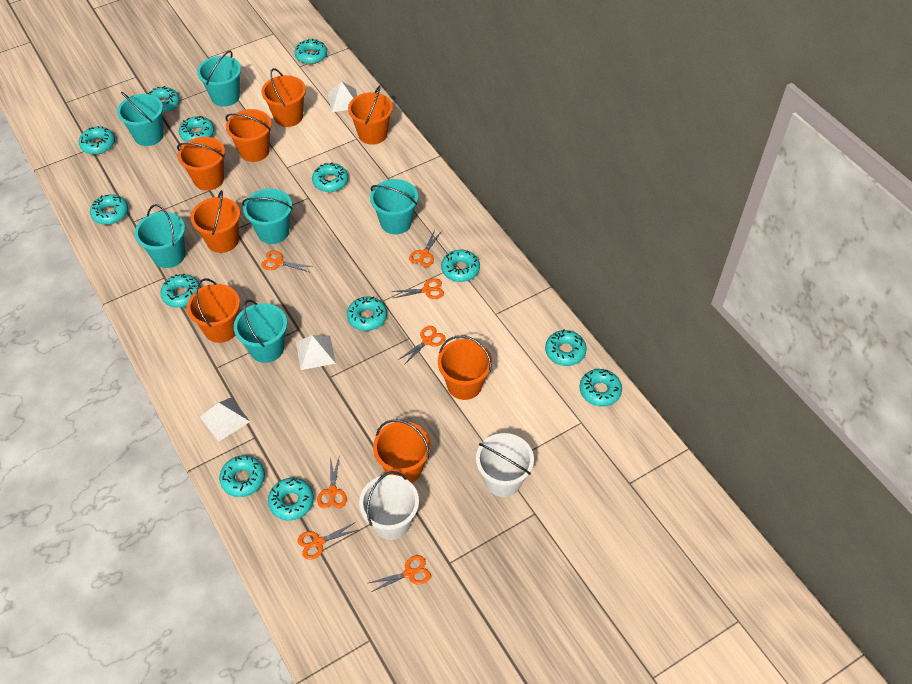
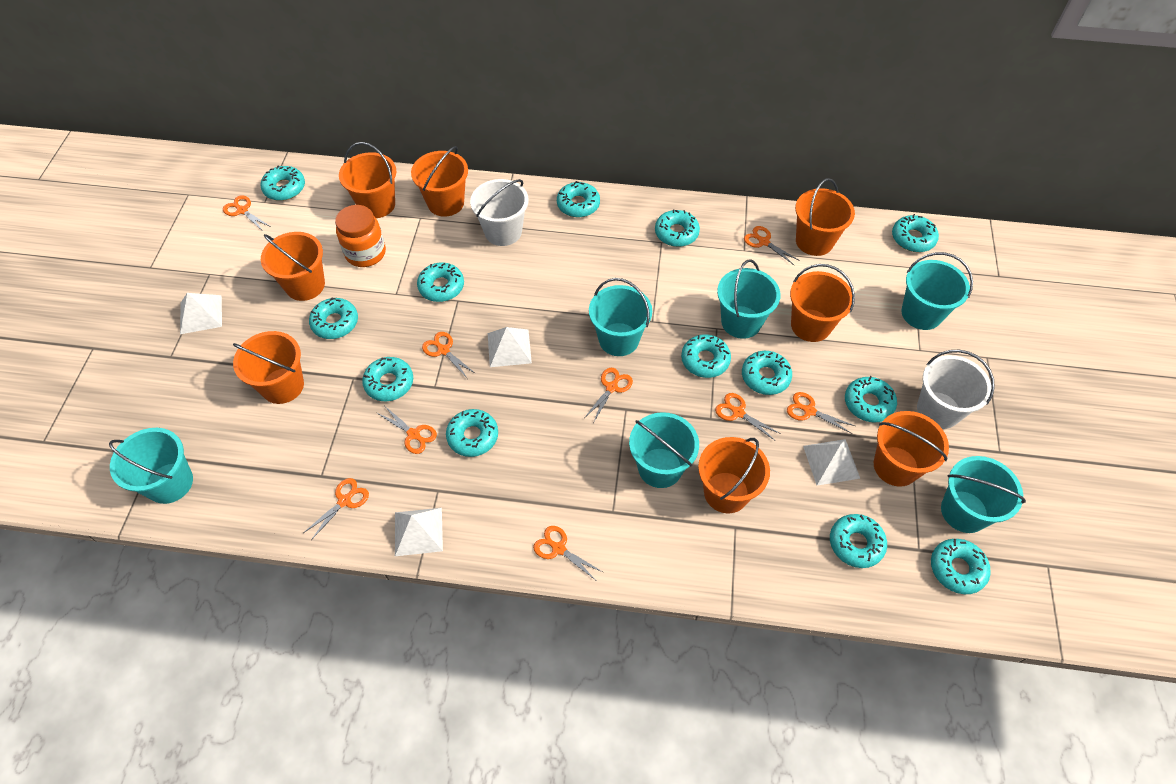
orange jar: none = 0 -> [335,205,386,267] = 1
orange scissors: [261,250,313,272] [297,522,358,560] [317,455,347,508] [369,555,431,592] [391,278,444,299] [398,326,446,365] [409,230,442,267] = 7 -> [223,195,271,231] [303,478,369,540] [377,406,437,454] [422,332,476,379] [533,526,603,580] [585,368,633,422] [715,393,781,440] [744,226,800,265] [787,392,855,434] = 9
white pyramid: [200,398,250,442] [296,335,336,370] [327,81,357,112] = 3 -> [180,293,222,334] [395,508,443,556] [488,327,532,367] [803,439,860,486] = 4

